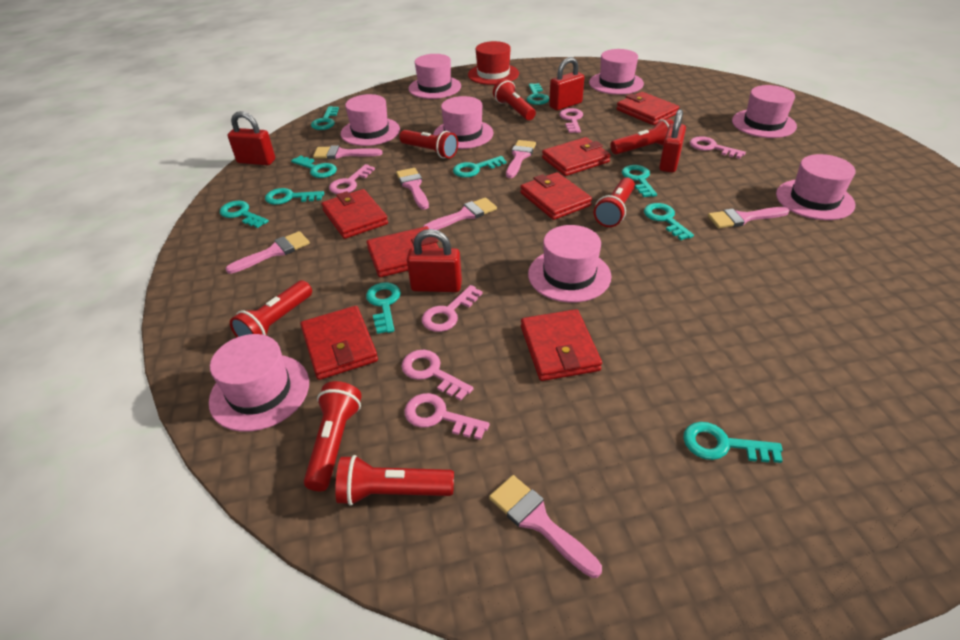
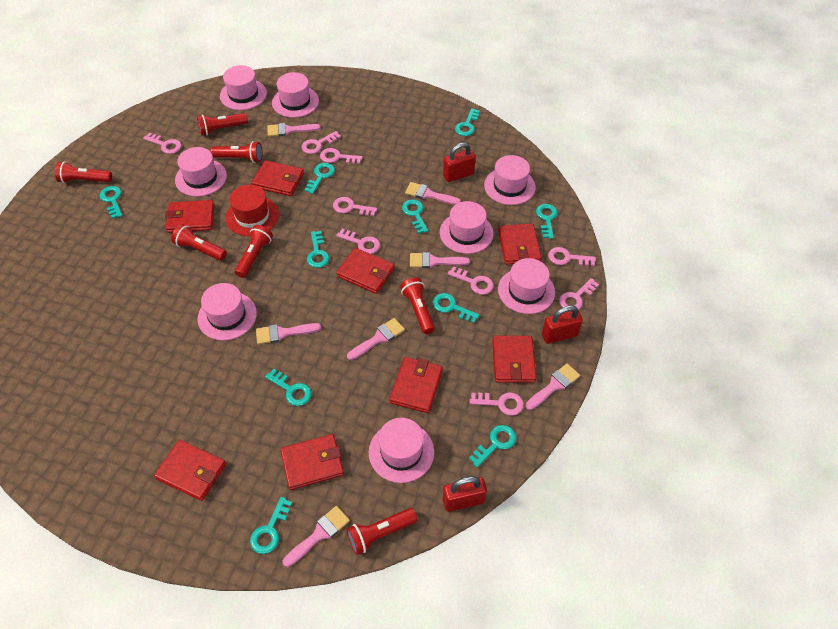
pink key: [329,164,375,194] [401,350,474,401] [404,393,490,440] [422,285,483,332] [559,108,583,133] [690,136,746,159] = 6 -> [143,133,182,154] [302,131,341,154] [320,148,363,164] [333,197,377,216] [336,229,380,254] [448,266,494,295] [470,392,524,416] [548,247,596,266] [559,278,599,310] = 9
red padlock: [228,111,275,165] [407,229,462,292] [549,57,584,111] [659,109,686,172] = 4 -> [443,142,476,182] [443,476,487,512] [542,305,583,344] = 3
red wallet: [300,306,378,380] [321,189,388,239] [367,226,439,277] [520,172,592,220] [521,309,602,381] [542,137,611,176] [616,92,679,125] = 7 -> [154,440,226,501] [165,200,214,233] [252,160,304,196] [280,434,344,490] [336,248,395,294] [389,357,443,413] [492,336,537,383] [498,223,542,265] = 8

